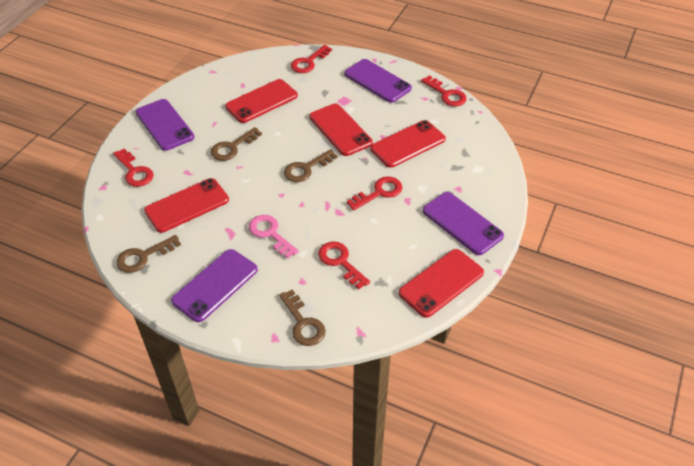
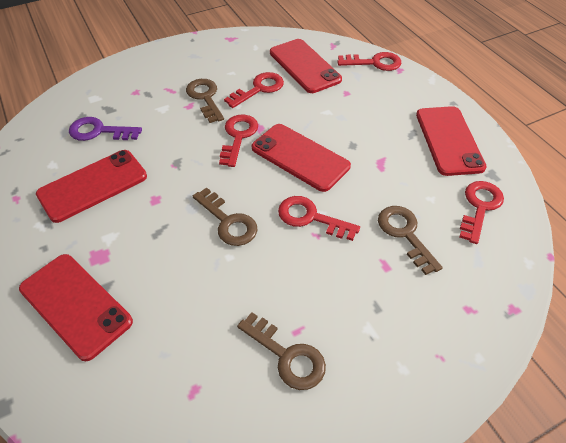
pink key: [249,215,299,259] = 1 -> none = 0
purple key: none = 0 -> [69,117,142,141] = 1
purple phone: [136,99,194,151] [171,249,258,322] [344,59,412,103] [423,192,504,255] = 4 -> none = 0

